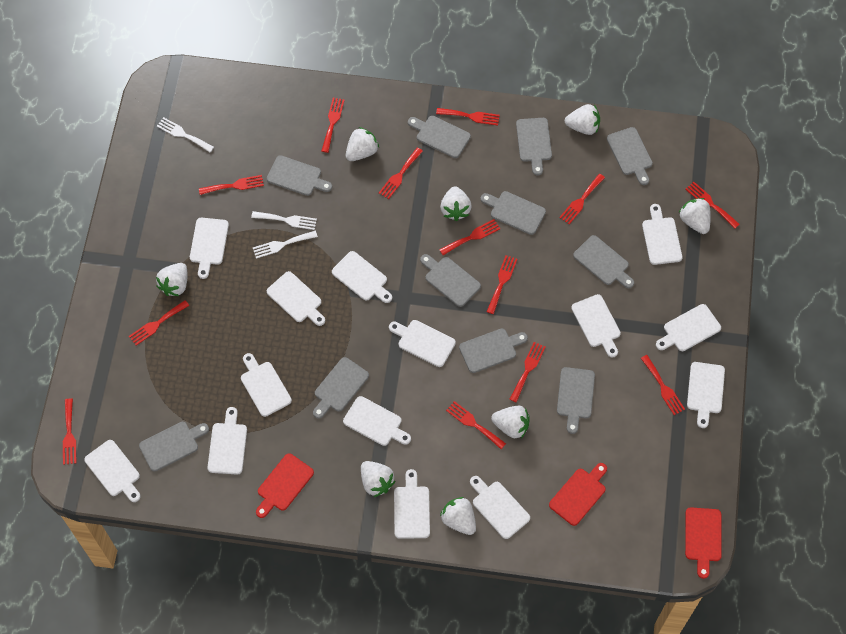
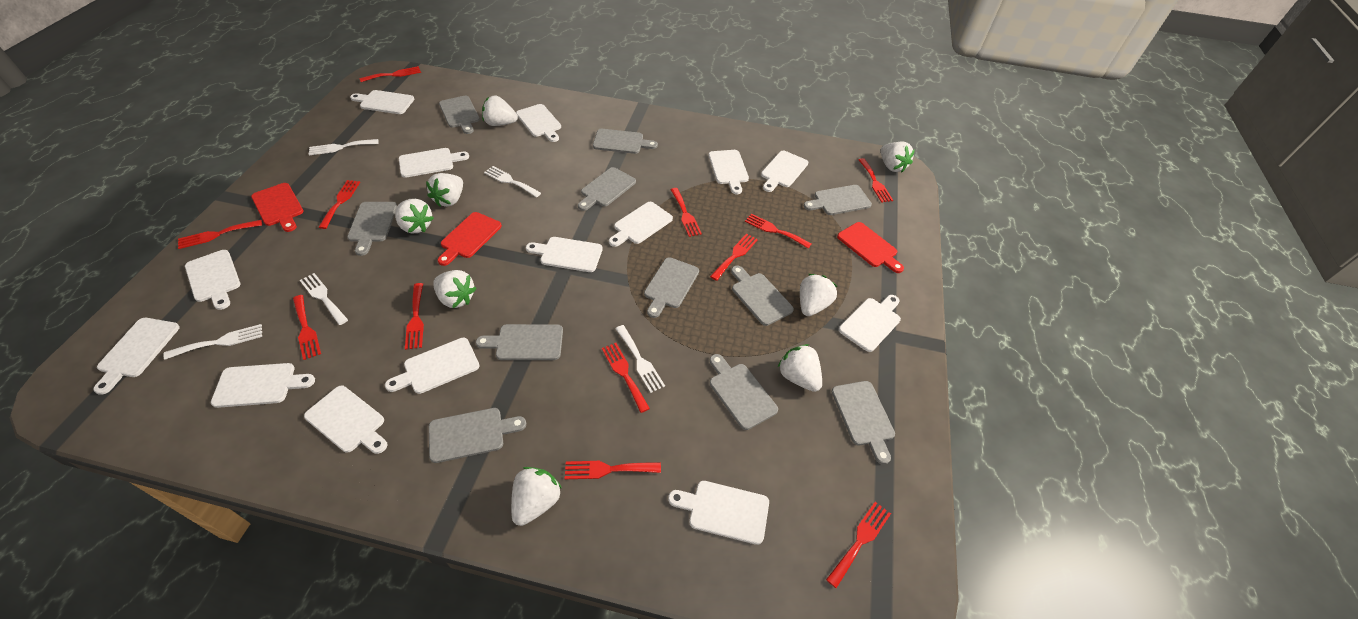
red fork: [63,398,76,465] [129,300,189,346] [199,175,264,195] [322,98,344,153] [379,148,423,199] [436,108,500,126] [439,219,500,255] [446,401,506,449] [487,255,517,314] [509,342,546,403] [559,174,605,224] [641,355,685,415] [685,182,740,229] = 13 -> [178,220,262,249] [293,295,321,360] [318,180,360,229] [360,66,421,82] [405,283,424,350] [565,461,661,479] [602,343,650,413] [671,188,702,237] [710,234,758,281] [745,214,812,248] [826,502,891,588] [859,158,893,203] = 12
white fork: [157,117,214,152] [251,211,317,230] [253,231,318,259] = 3 -> [163,324,262,360] [300,273,348,325] [309,139,379,155] [484,166,541,197] [615,325,665,393] = 5

